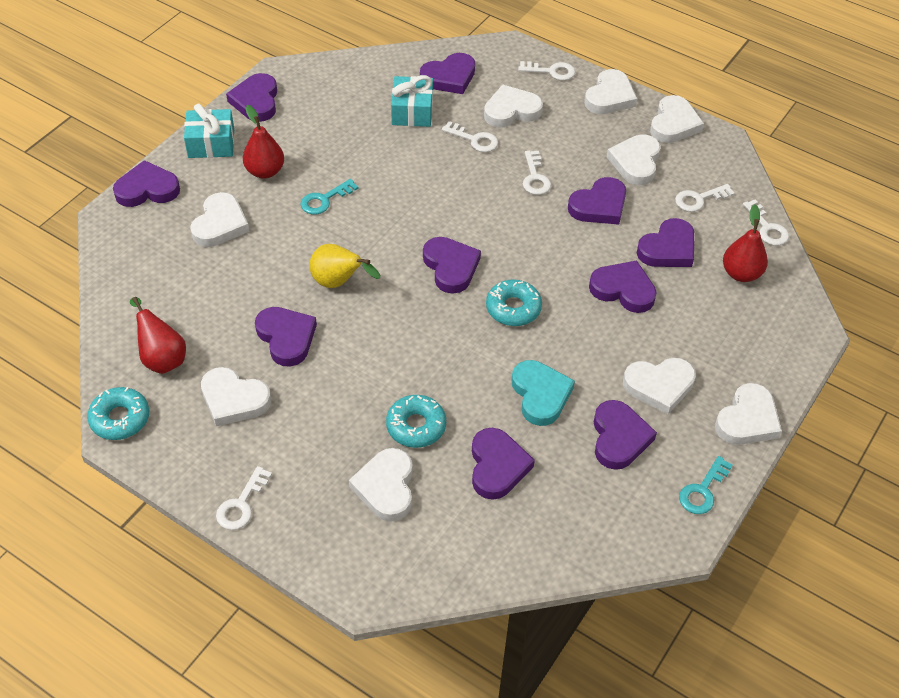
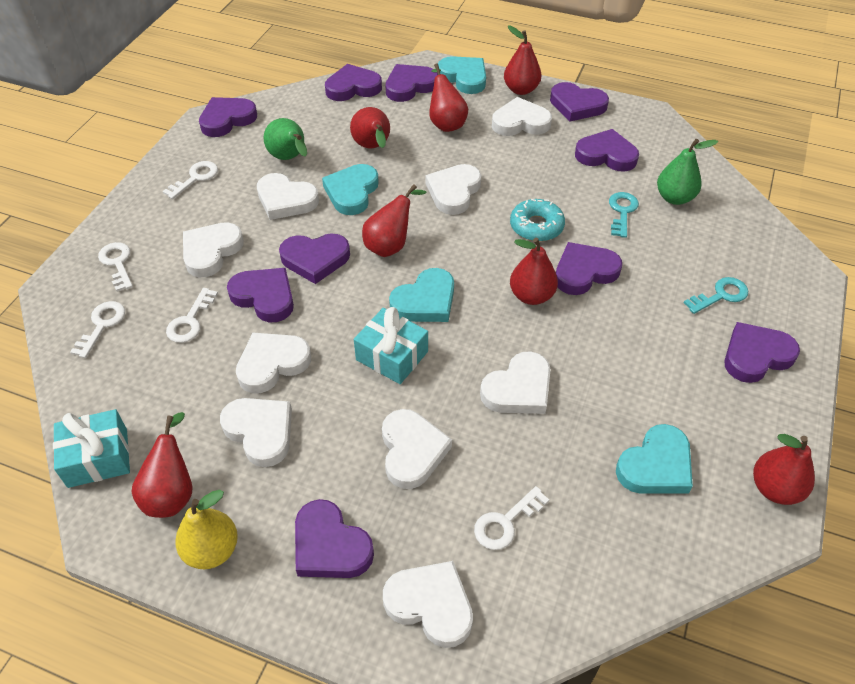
green pear: none = 0 -> [263,118,307,160] [657,139,718,205] = 2
red pear: [130,297,186,374] [243,105,284,179] [723,204,768,282] = 3 -> [132,412,192,518] [350,107,390,148] [362,184,427,257] [429,63,468,132] [504,26,542,95] [510,238,558,305] [753,434,815,505] = 7
turquoise donut: [87,387,149,440] [386,395,446,448] [486,279,542,326] = 3 -> [510,199,565,242] = 1
turquoise heart: [512,360,575,426] = 1 -> [322,164,379,215] [389,268,454,322] [438,56,486,94] [616,424,693,494] = 4
white key: [216,466,272,530] [442,121,498,152] [518,61,575,81] [523,151,551,195] [675,184,735,212] [743,199,789,246] = 6 -> [70,301,125,358] [98,242,133,292] [163,161,218,199] [166,288,218,343] [474,486,549,550] = 5

